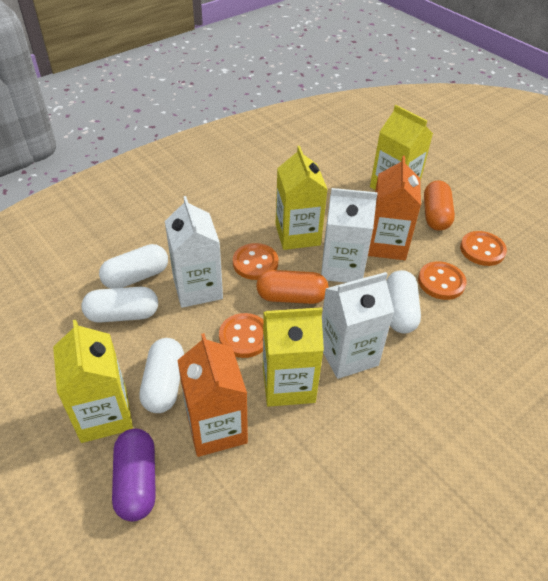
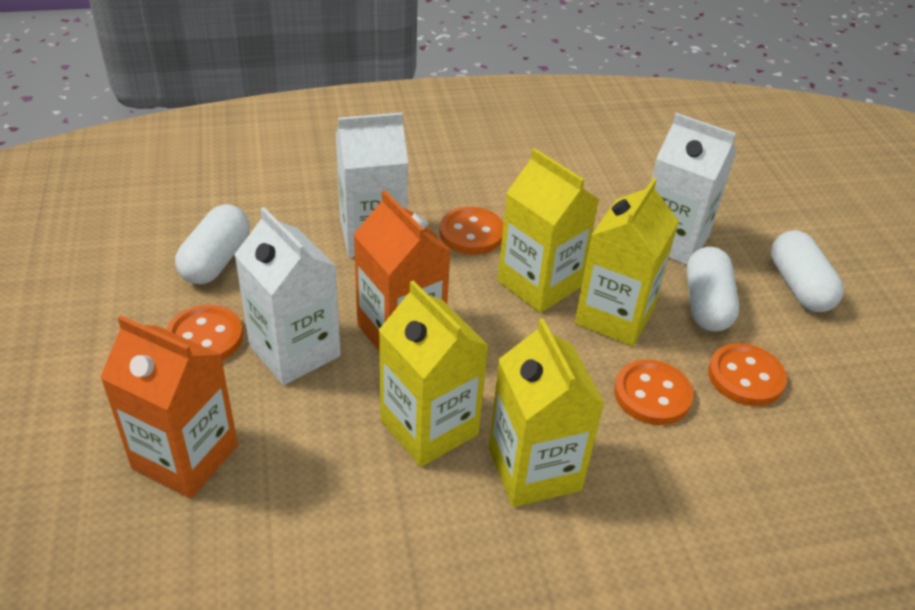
orange capsule: [256,270,329,304] [424,180,455,231] = 2 -> none = 0
purple capsule: [112,429,156,521] = 1 -> none = 0
white capsule: [81,287,158,323] [99,244,168,289] [139,338,184,413] [386,270,421,333] = 4 -> [175,204,249,284] [687,247,739,331] [771,230,844,312] = 3

